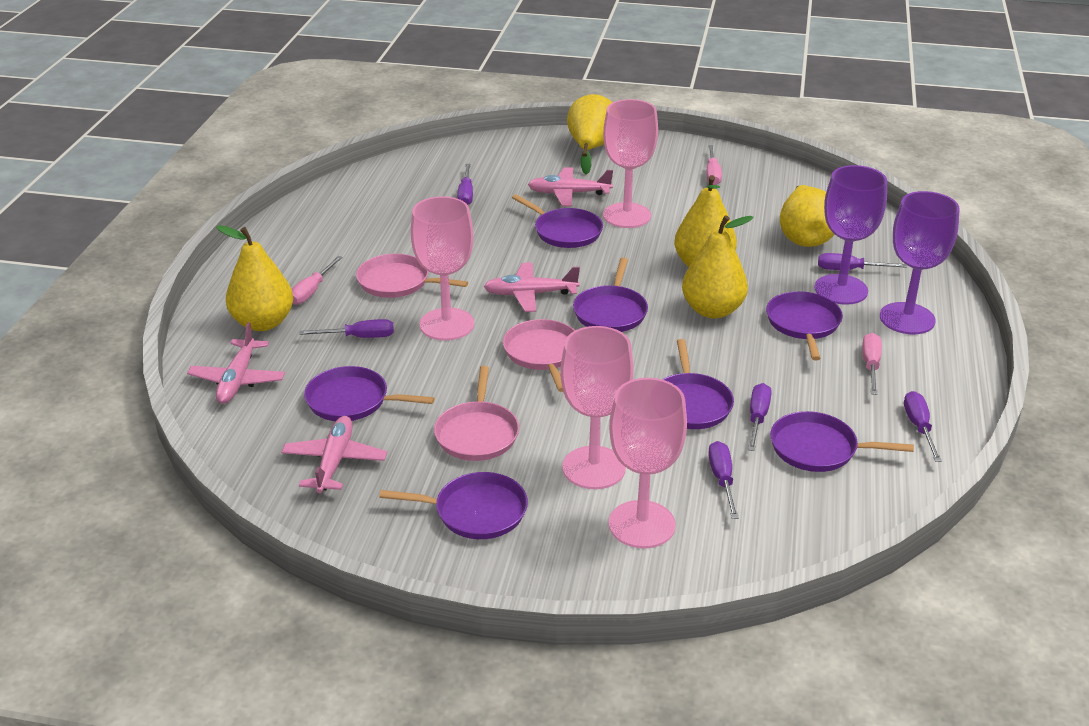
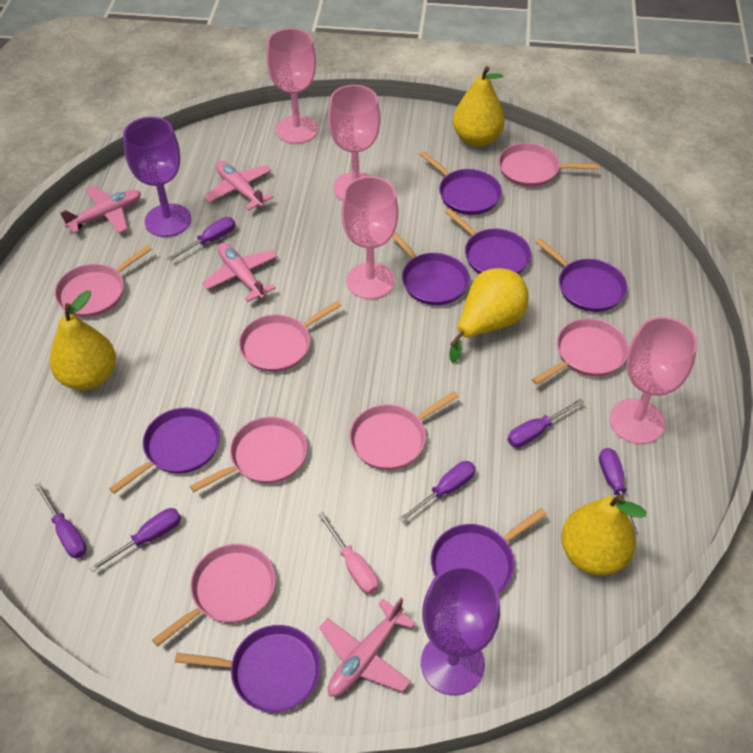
pink pan: [356,254,468,298] [434,366,519,461] [503,319,575,392] = 3 -> [55,245,152,317] [152,544,276,647] [190,417,307,492] [239,300,342,372] [350,391,459,470] [498,143,599,187] [532,318,629,385] = 7
pink screwdriver: [292,256,343,305] [706,145,722,185] [862,333,882,395] = 3 -> [318,512,378,594] = 1
yellow pear: [216,225,293,331] [567,94,612,175] [674,175,737,267] [682,216,754,319] [780,185,835,247] = 5 -> [50,291,116,390] [450,268,528,363] [453,66,505,147] [561,494,646,575] = 4

